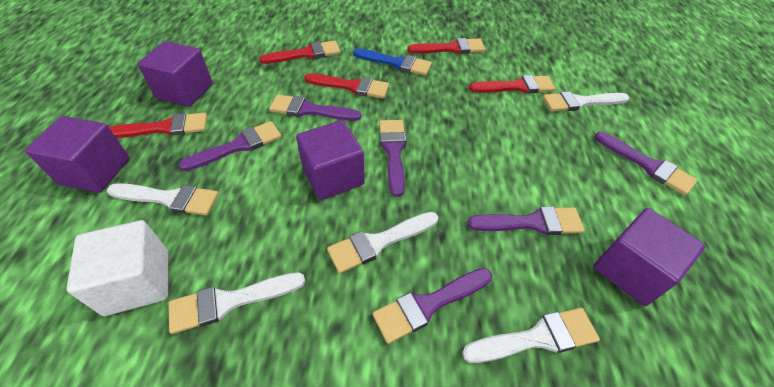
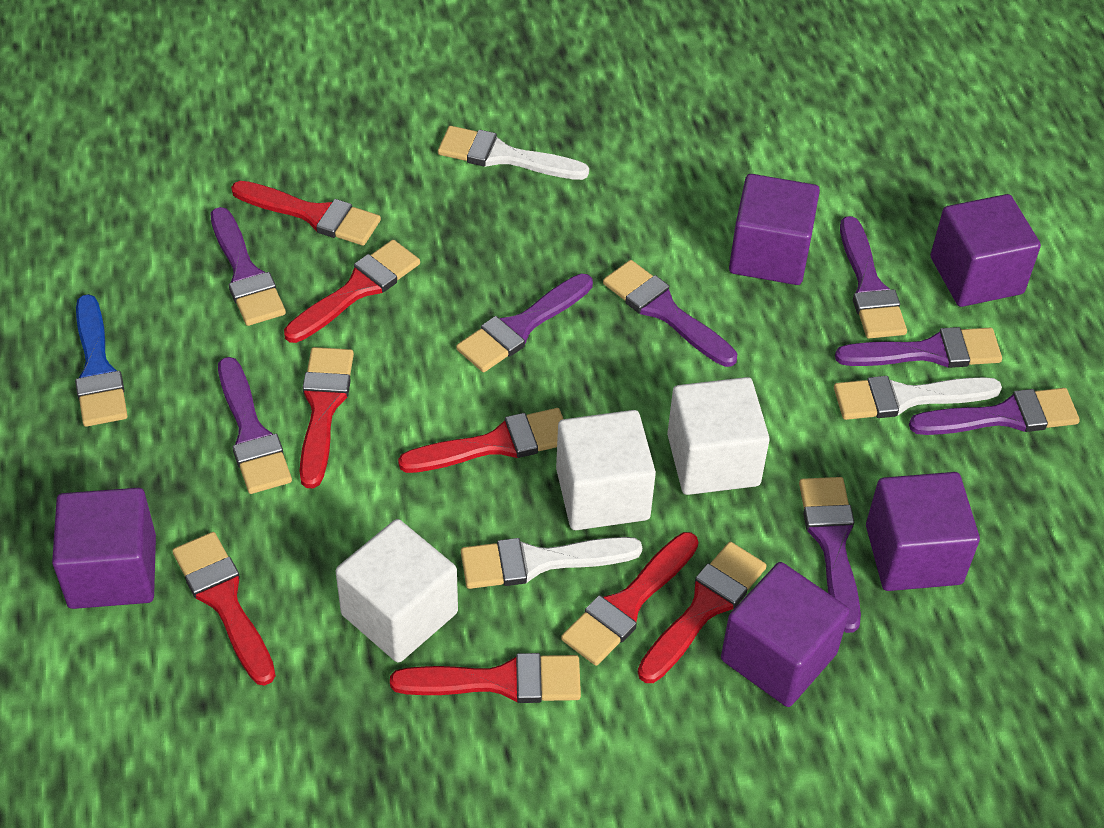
purple brush: [178,121,282,171] [269,95,361,121] [373,268,492,344] [379,120,406,197] [467,206,585,235] [594,132,698,195] = 6 -> [211,207,286,326] [218,357,292,494] [456,273,593,372] [603,260,737,367] [799,477,861,633] [835,327,1002,368] [840,216,907,338] [909,388,1080,435] = 8
purple cube: [25,116,129,193] [138,41,213,107] [296,120,365,200] [594,208,705,306] = 4 -> [52,488,156,609] [721,562,849,707] [729,174,820,285] [866,472,980,591] [930,194,1041,307] = 5
red brush: [109,113,207,138] [259,40,341,64] [304,73,389,98] [407,38,485,54] [469,75,555,93] = 5 -> [172,532,276,686] [231,181,381,246] [284,240,420,343] [300,347,354,489] [390,653,581,703] [398,408,563,473] [561,532,699,666] [638,542,767,683] = 8
white brush: [107,183,219,215] [169,272,305,334] [327,212,438,273] [462,308,600,363] [543,91,629,111] = 5 -> [438,126,589,180] [461,537,642,589] [834,376,1002,420] = 3
white cube: [66,220,168,316] = 1 -> [336,519,458,663] [556,410,656,530] [667,377,770,495] = 3

